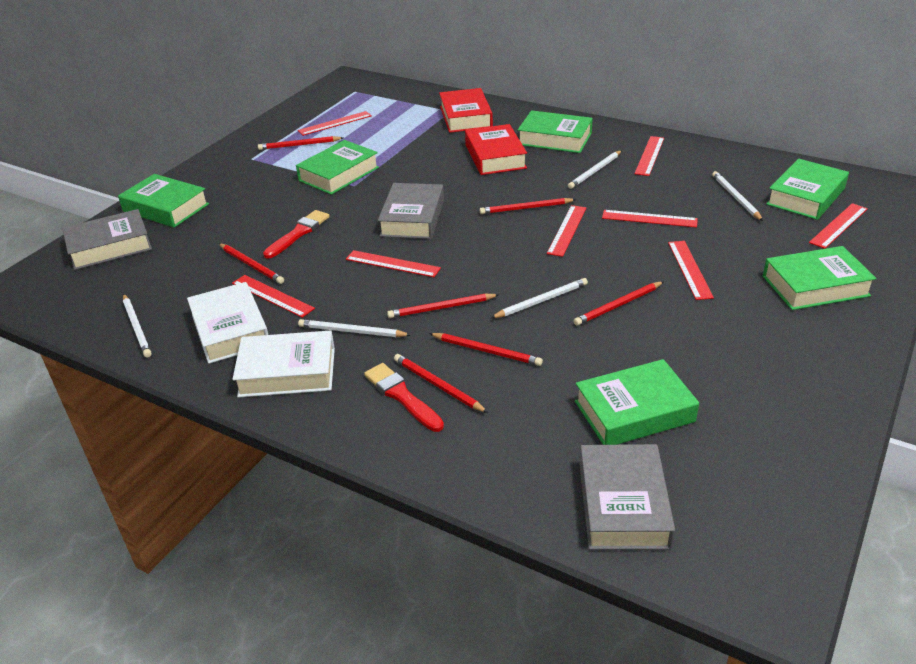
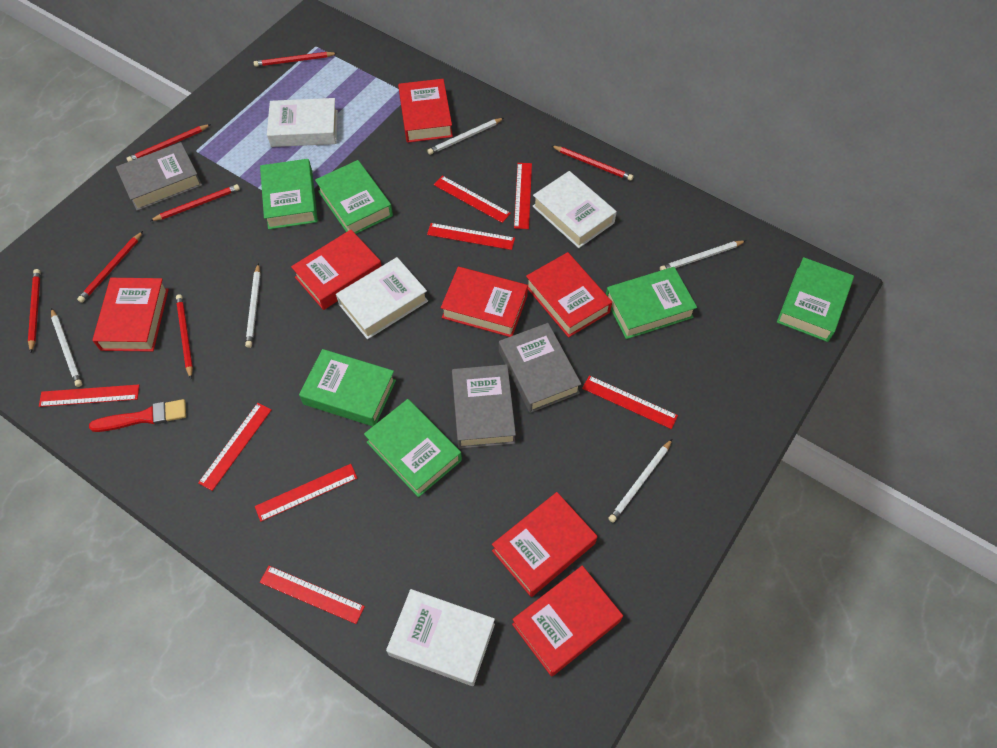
red book: [439,88,493,133] [465,124,527,175] = 2 -> [92,278,169,352] [291,230,382,310] [398,79,453,143] [441,267,528,337] [492,492,597,597] [512,566,623,677] [526,252,612,337] = 7
red brush: [263,210,330,259] [364,363,444,432] = 2 -> [89,399,186,432] = 1
white book: [187,282,268,364] [232,330,335,397] = 2 -> [267,98,338,147] [336,257,428,339] [386,589,495,686] [532,171,617,248] = 4

